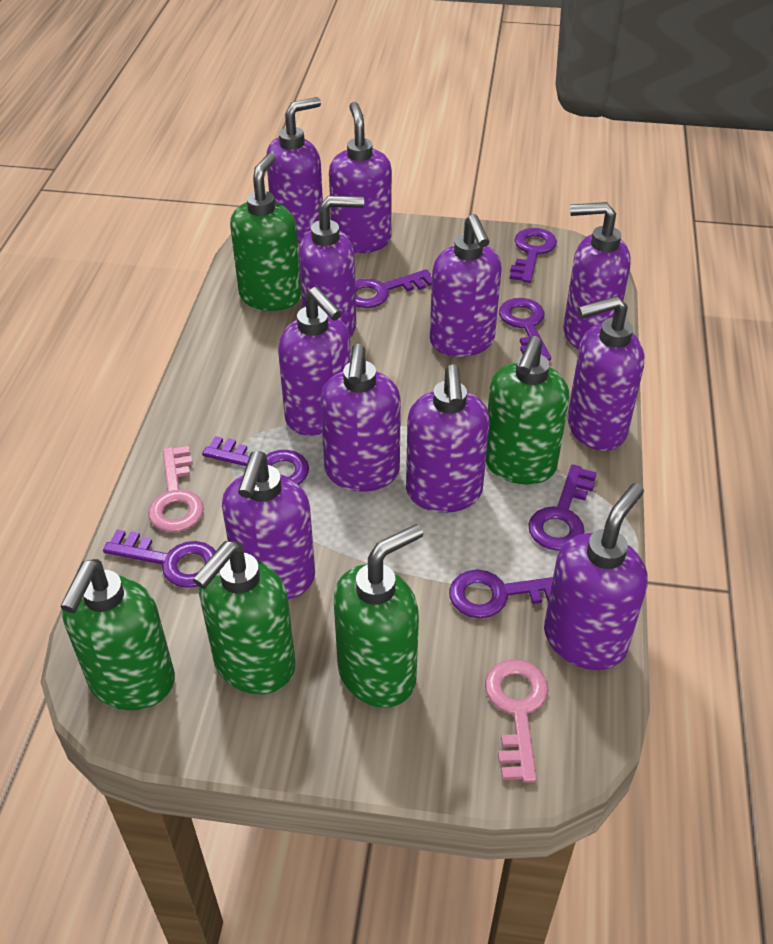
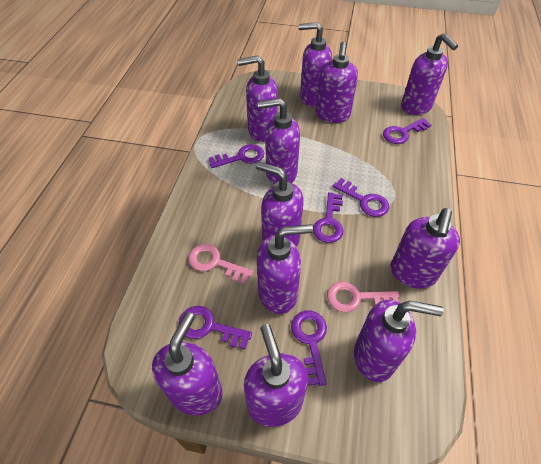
green soap dispenser: [60,559,175,710] [193,541,295,694] [230,153,301,311] [334,524,423,708] [486,336,569,484] = 5 -> none = 0
purple key: [103,530,216,588] [202,436,309,485] [355,269,432,308] [449,569,553,618] [499,298,551,361] [510,228,557,283] [528,464,597,551] = 7 -> [178,306,252,349] [209,144,264,168] [291,311,327,386] [313,192,343,243] [333,178,389,217] [383,118,431,144] = 6

